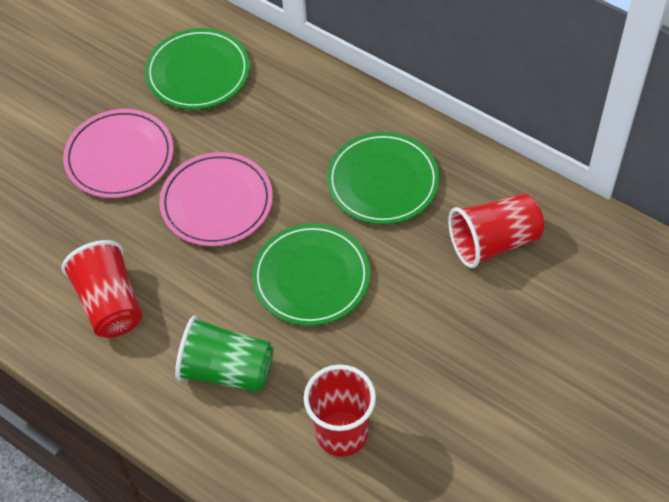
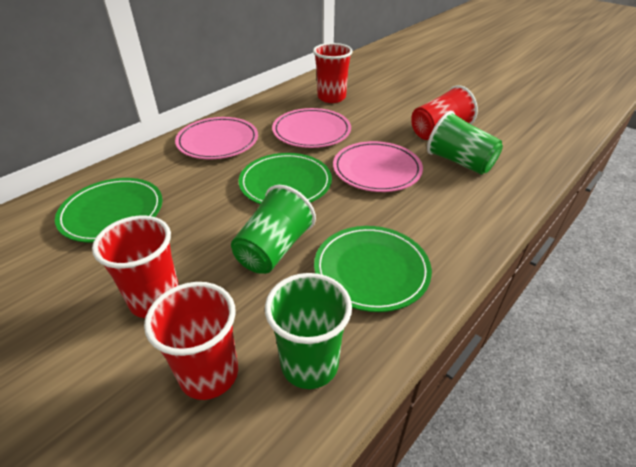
green cup: [175,316,274,393] = 1 -> [231,185,316,274] [265,273,352,389] [427,111,503,175] = 3
pink plate: [63,109,174,198] [159,152,273,246] = 2 -> [175,117,258,159] [272,108,351,148] [333,141,423,192] = 3
red cup: [62,240,142,338] [304,365,376,457] [448,194,544,268] = 3 -> [92,216,179,318] [144,282,238,400] [313,43,353,103] [411,85,478,140] = 4

